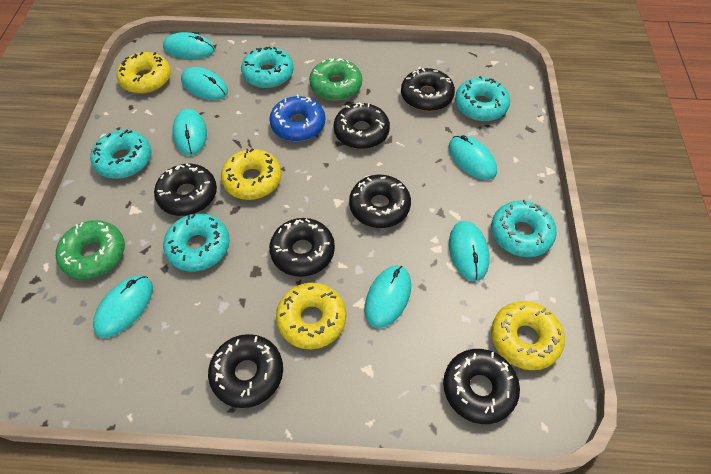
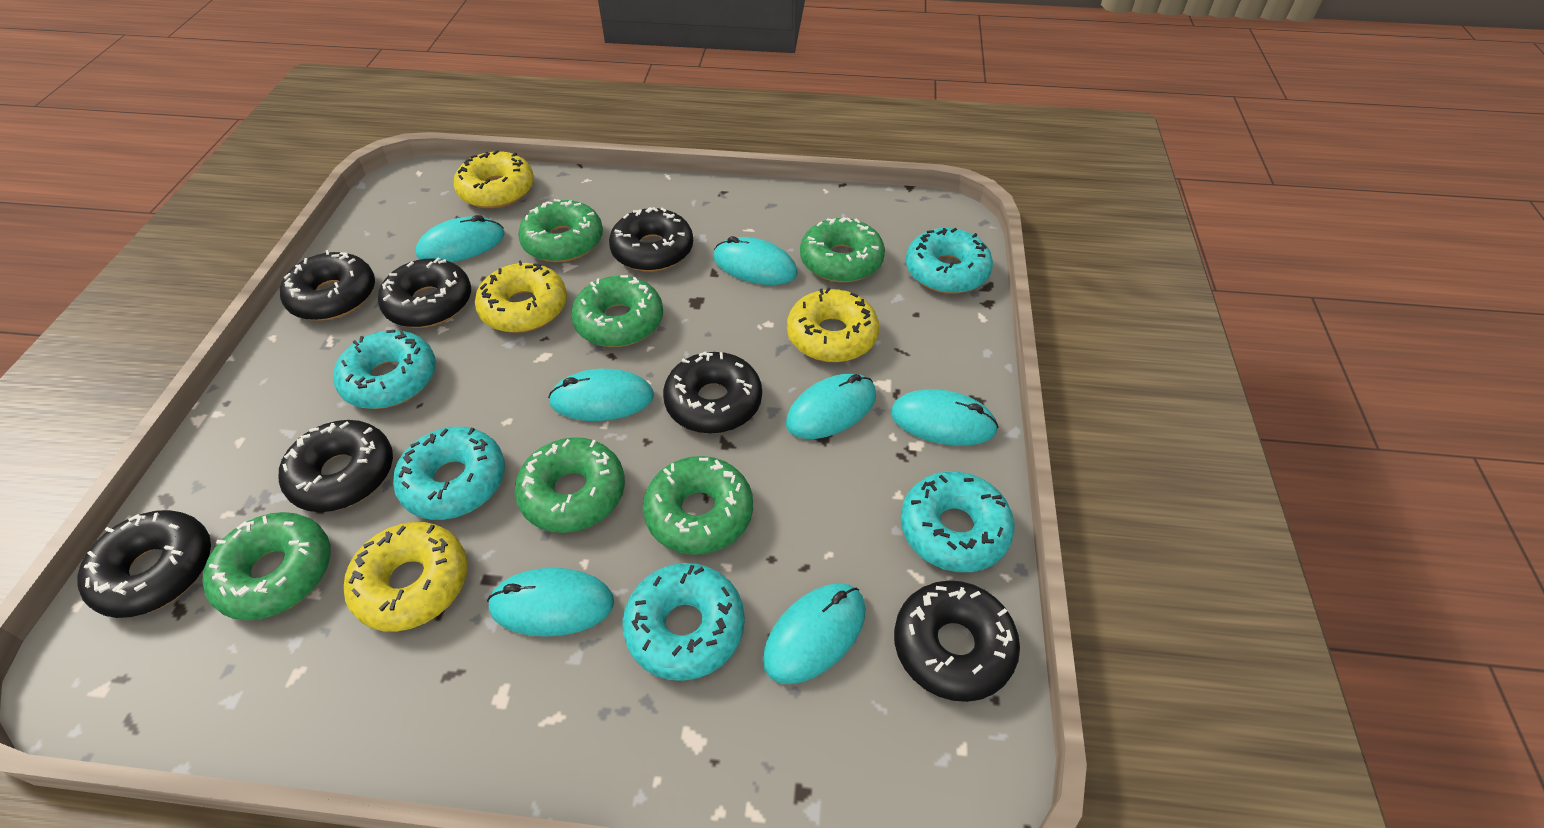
blue donut: [269,95,325,141] = 1 -> none = 0
green donut: [56,220,125,279] [309,58,362,101] = 2 -> [202,512,331,620] [515,437,625,533] [518,199,603,262] [571,275,663,347] [643,456,753,555] [800,217,885,283] = 6

